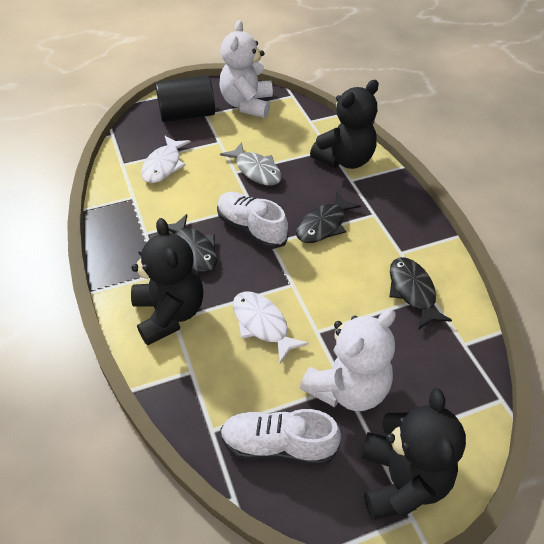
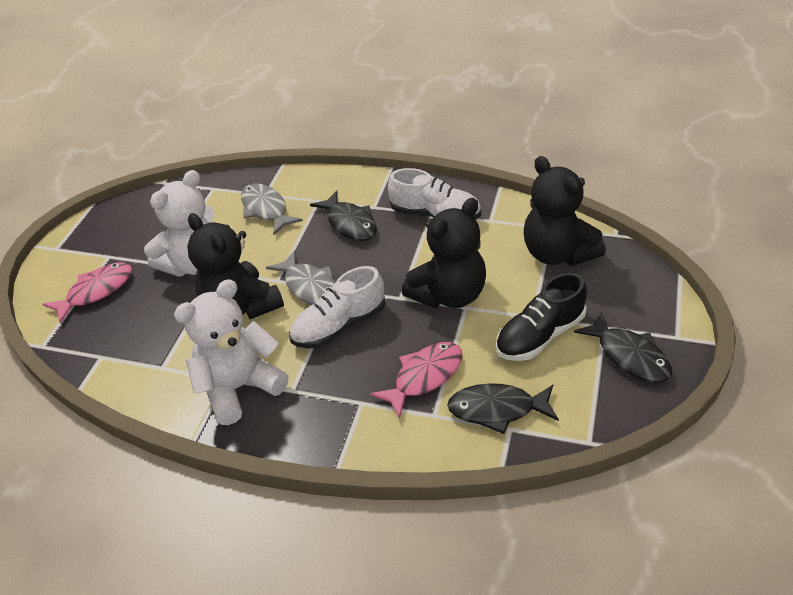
black cylinder: [155,75,215,122] = 1 -> none = 0
black shoe: none = 0 -> [496,273,587,361] = 1
grey fish: [220,142,282,185] = 1 -> [241,184,303,235] [266,250,336,305] = 2
pink fish: none = 0 -> [43,262,132,324] [370,342,463,419] = 2
white fish: [141,136,191,183] [233,291,309,363] = 2 -> none = 0

